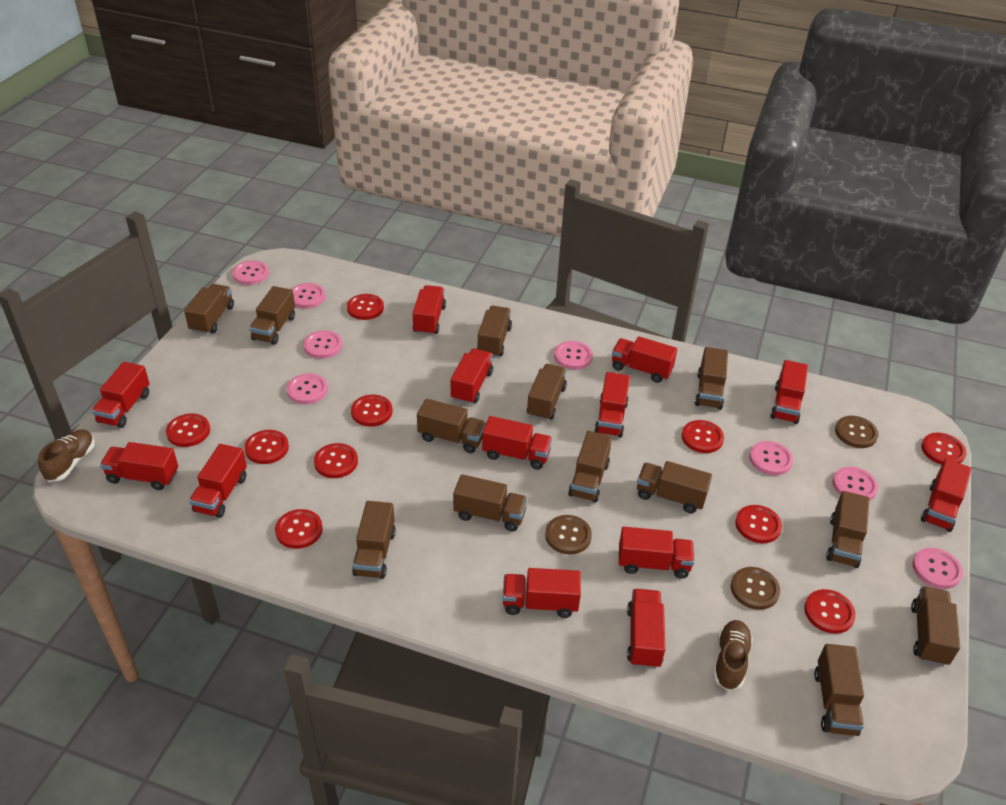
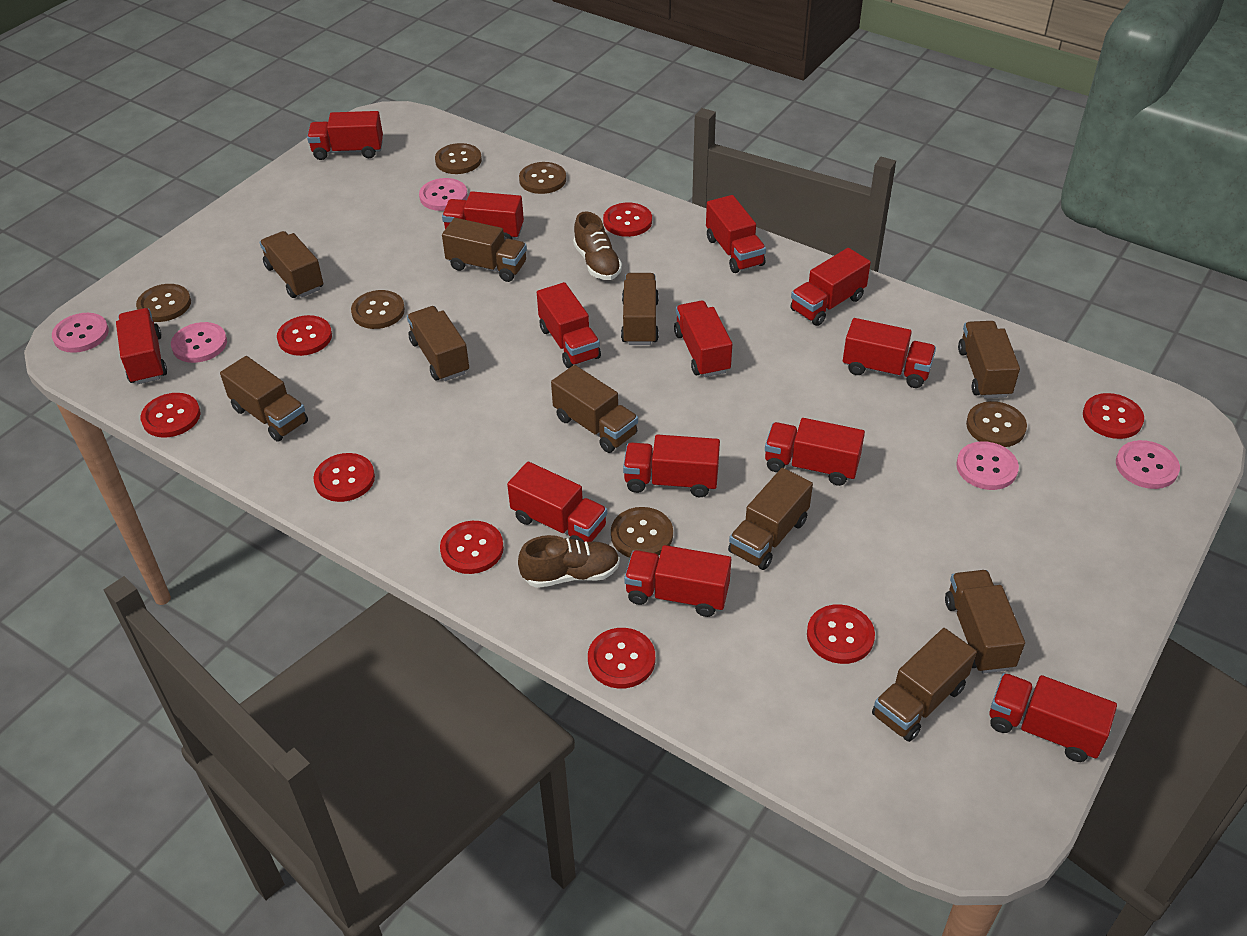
brown button: [545,515,592,554] [731,567,780,610] [835,416,879,448] = 3 -> [136,284,191,322] [351,290,405,329] [435,143,482,174] [519,162,566,194] [611,507,673,557] [966,401,1027,447] = 6
brown truck: [184,284,234,334] [249,286,295,345] [352,501,396,579] [417,399,486,453] [453,474,528,531] [477,306,512,358] [527,364,567,421] [568,431,612,503] [637,461,712,513] [695,347,728,410] [814,644,864,736] [826,491,870,568] [911,586,960,666] = 13 -> [220,356,308,442] [260,231,323,298] [407,306,469,381] [442,218,527,282] [551,365,638,453] [621,273,659,345] [728,468,813,570] [872,628,977,742] [945,570,1025,673] [958,321,1020,398] = 10
pink button: [232,260,269,285] [287,373,328,404] [291,283,326,309] [303,330,342,359] [554,341,593,369] [749,441,793,475] [833,467,878,501] [913,548,963,589] = 8 -> [52,313,109,353] [171,322,227,363] [419,178,467,211] [956,441,1019,490] [1116,440,1180,489] = 5
red button: [166,414,210,447] [244,430,289,464] [275,509,323,549] [314,443,358,478] [347,294,384,320] [351,395,393,427] [682,420,724,453] [735,505,782,543] [804,589,856,634] [922,433,967,465] = 10 -> [141,393,201,438] [277,315,332,356] [313,453,375,502] [440,521,504,574] [588,628,655,689] [603,202,652,237] [807,604,875,664] [1083,393,1144,439] = 8

